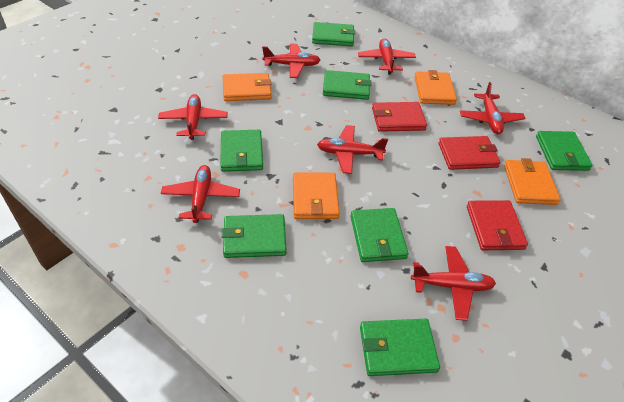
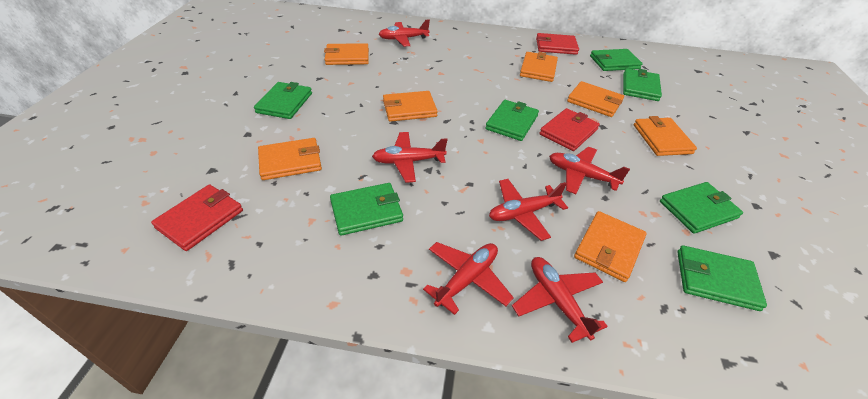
orange wallet: [223,73,272,101] [293,173,340,219] [414,70,457,105] [504,158,561,205] = 4 -> [258,138,322,180] [324,43,369,65] [383,91,438,122] [520,52,558,82] [567,81,624,117] [574,211,647,282] [634,116,697,156] = 7
red plane: [158,94,227,140] [161,165,240,223] [262,44,320,78] [317,125,388,174] [358,38,416,75] [411,246,496,321] [460,82,526,134] = 7 -> [372,132,447,183] [379,19,430,47] [423,242,514,315] [489,179,568,241] [512,257,608,343] [549,147,630,194] = 6

